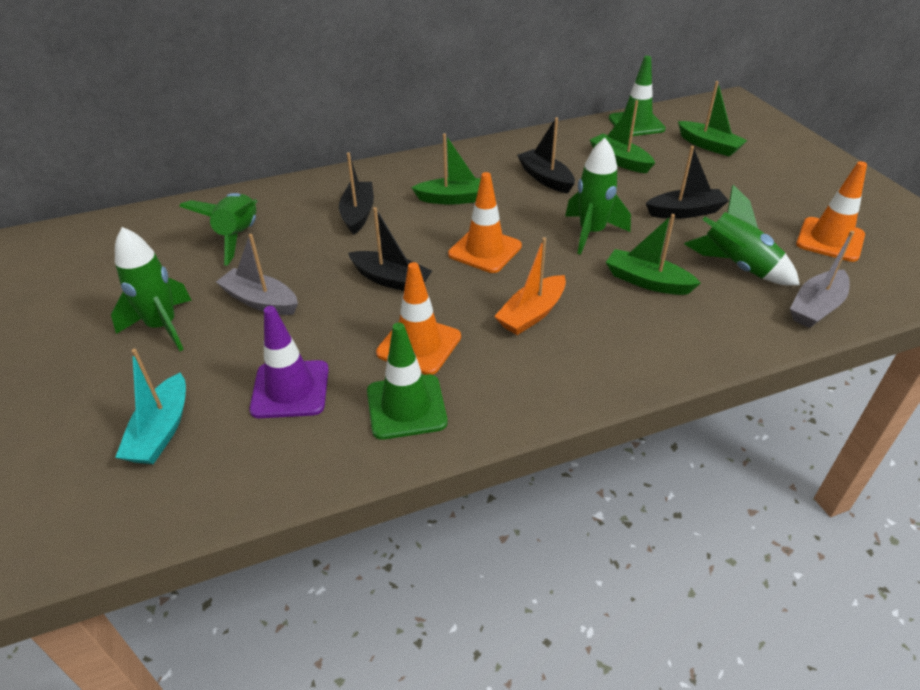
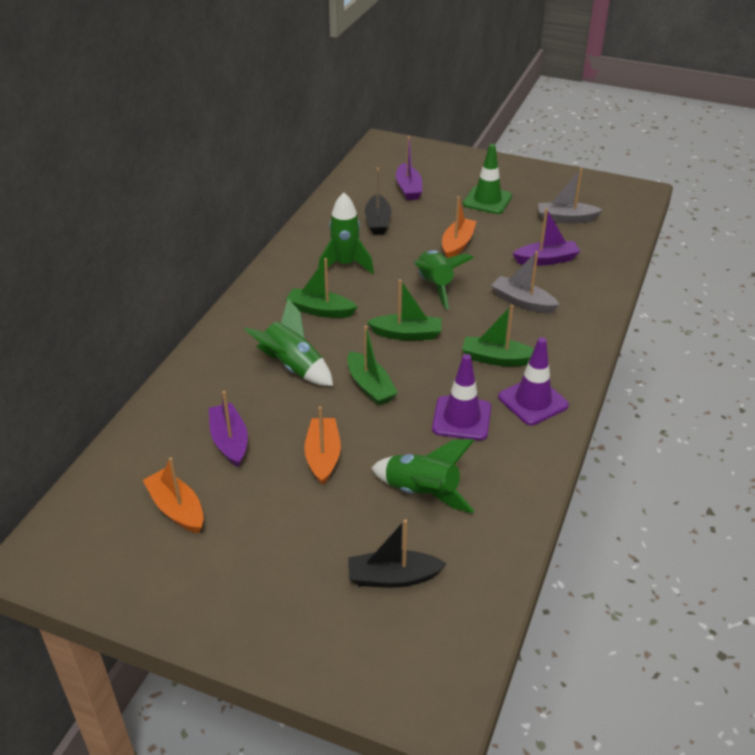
black boat: [339,152,374,235] [348,207,432,291] [517,117,575,193] [646,146,729,219] = 4 -> [348,519,447,588] [365,167,391,234] = 2
green traffic cone: [367,322,448,440] [609,56,666,136] = 2 -> [463,144,512,214] = 1
orange boat: [494,237,566,335] = 1 -> [143,457,204,533] [304,406,341,485] [442,196,477,258] = 3
orange traffic cone: [376,262,461,375] [448,172,522,273] [796,161,867,262] = 3 -> none = 0
purple boat: none = 0 -> [209,391,248,468] [396,136,422,200] [512,208,581,266] = 3
purple traffic cone: [249,306,329,418] = 1 -> [432,354,491,440] [498,337,569,425] = 2
turquoise boat: [115,349,186,464] = 1 -> none = 0

